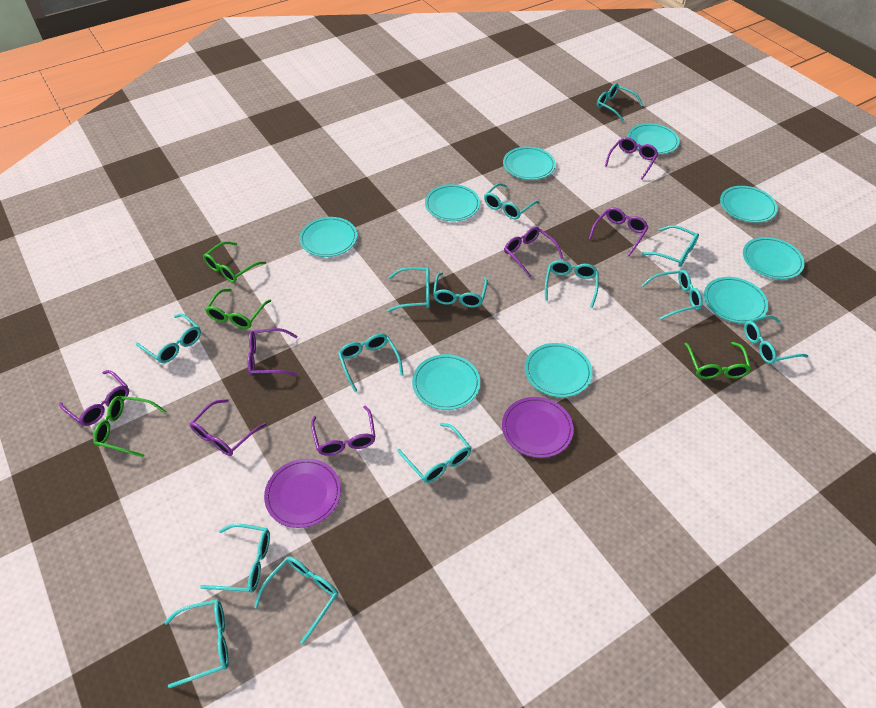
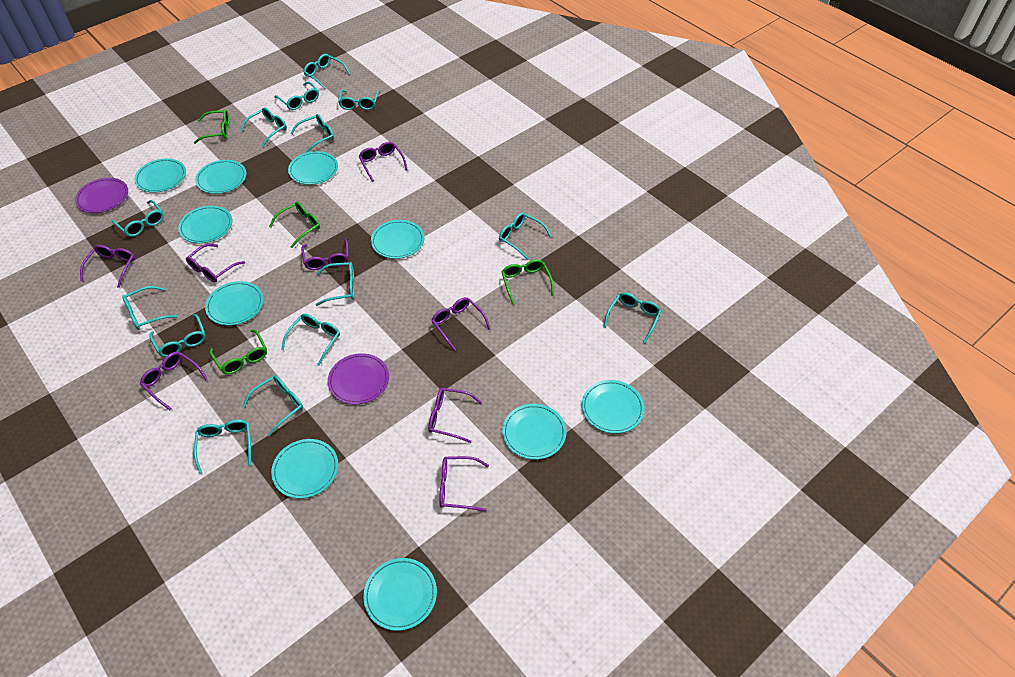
purple glasses: [59,370,129,426] [190,399,266,456] [247,328,297,376] [311,406,376,456] [504,227,563,278] [589,207,649,256] [605,137,658,179] = 7 -> [80,245,135,288] [140,352,208,410] [186,244,245,282] [301,238,349,270] [359,142,408,182] [428,388,482,443] [431,297,491,351] [439,456,489,512] = 8
turquoise plate: [299,217,357,257] [412,354,480,410] [425,184,480,221] [503,147,556,180] [525,343,592,397] [628,123,680,154] [704,277,768,323] [720,186,778,223] [743,237,805,279] = 9 -> [134,158,186,193] [178,206,232,244] [195,160,247,194] [205,281,264,326] [271,439,338,498] [288,151,338,185] [363,558,437,631] [371,220,424,259] [502,404,566,460] [582,380,645,434] = 10

